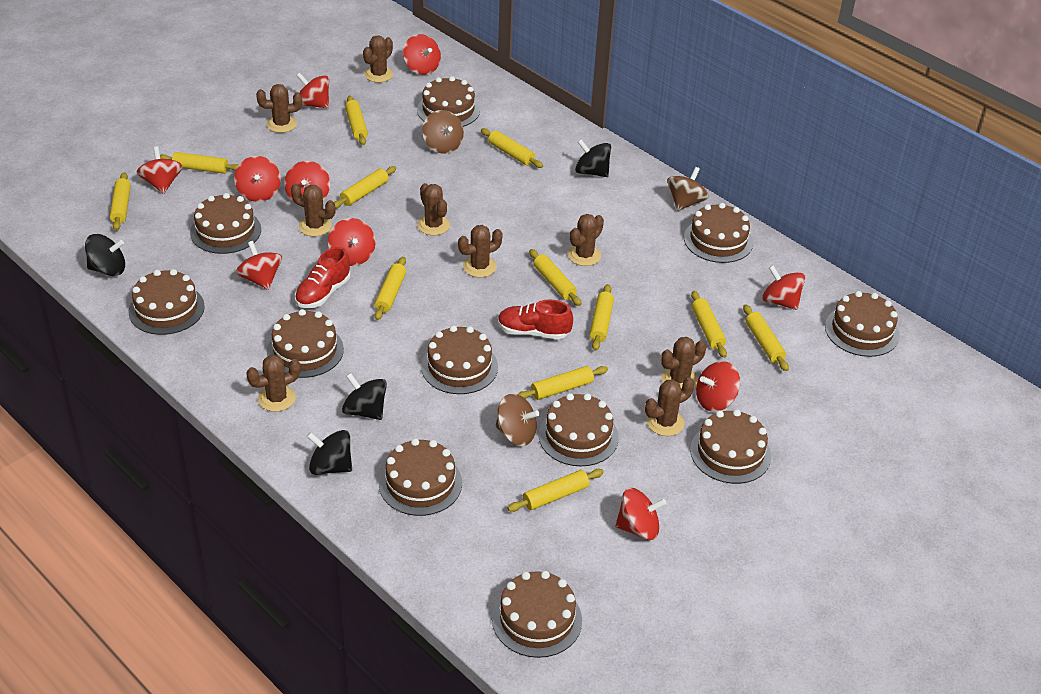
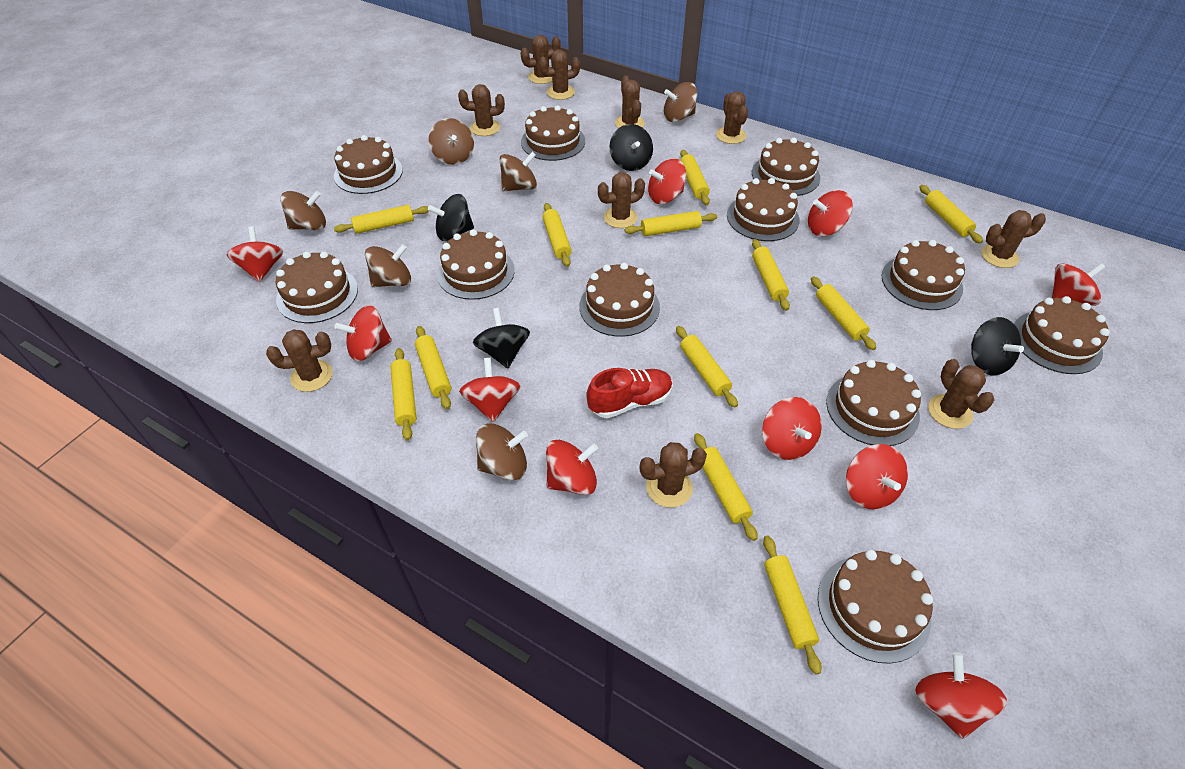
brown cactus: [246,355,301,412] [256,84,302,133] [291,184,336,237] [363,35,393,83] [417,183,450,236] [458,225,503,278] [568,214,604,266] [645,377,694,436] [661,337,706,389] = 9 -> [266,329,333,392] [458,84,505,136] [520,35,561,84] [539,50,580,100] [598,172,645,228] [615,75,645,128] [640,442,707,508] [716,91,748,144] [928,359,994,429] [981,210,1046,268] = 10
brown spinning top: [422,110,464,154] [496,394,539,446] [667,167,709,211] = 3 -> [280,191,326,230] [365,244,411,287] [429,118,474,165] [476,423,528,481] [500,152,537,191] [664,82,697,122] = 6
red shoe: [295,247,350,308] [498,300,573,339] = 2 -> [586,368,673,418] = 1

